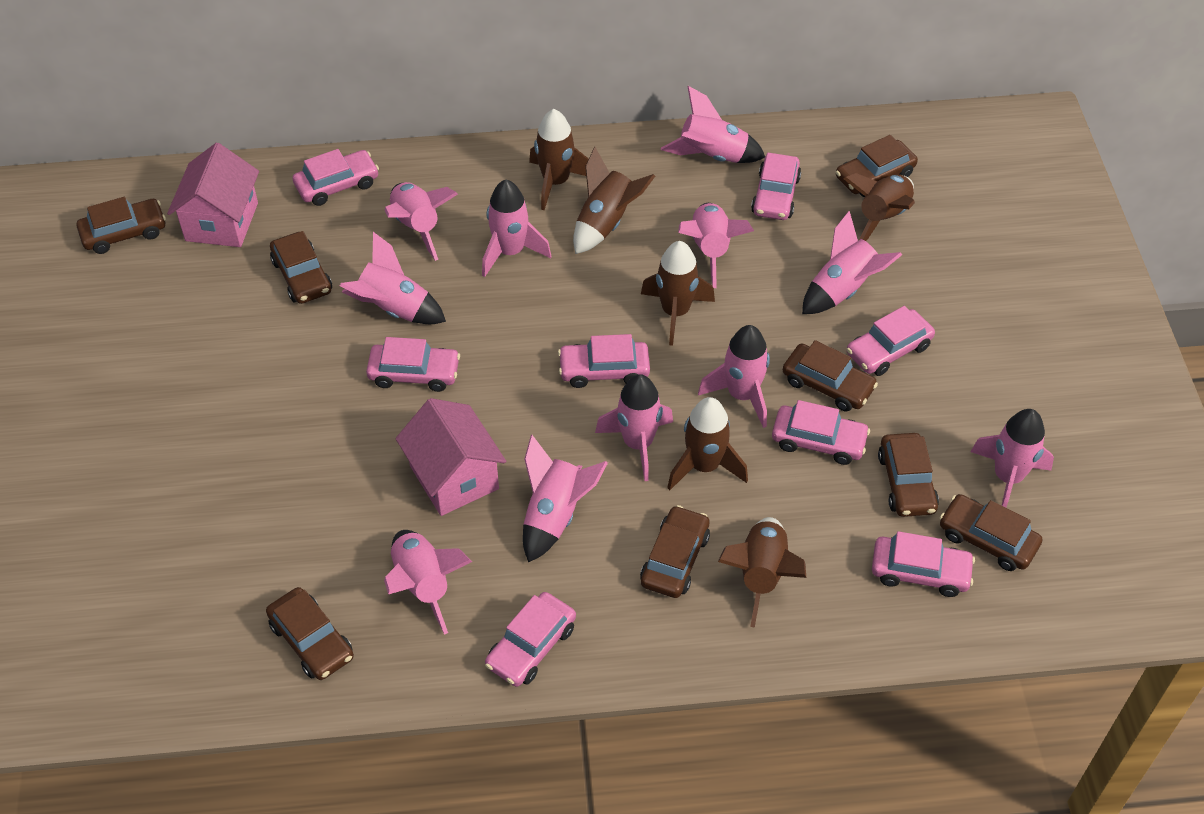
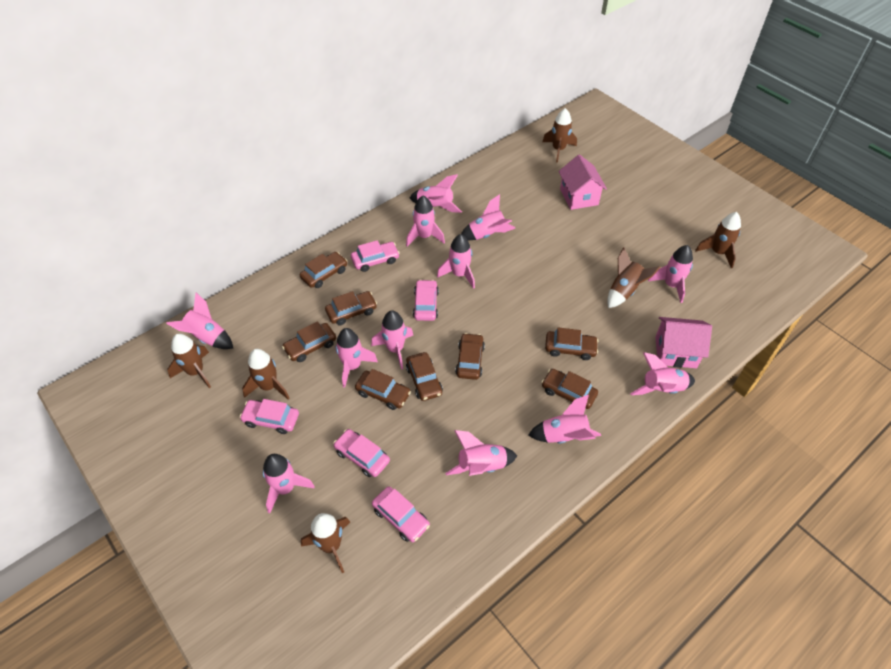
pink car: [293,149,379,206] [366,337,460,392] [485,592,576,687] [558,334,650,388] [751,153,801,220] [772,400,870,465] [847,306,935,376] [872,531,975,597] = 8 -> [240,399,299,434] [333,429,390,477] [351,240,400,272] [372,486,430,542] [413,280,439,321] = 5
pink rocket: [340,232,446,324] [384,182,458,261] [384,530,472,635] [482,179,551,277] [523,435,608,562] [595,374,673,481] [661,86,765,163] [678,203,754,288] [698,325,770,428] [802,211,902,314] [970,409,1054,507] = 11 -> [166,293,233,349] [263,454,314,514] [335,328,378,388] [371,310,413,369] [406,196,445,246] [410,174,462,213] [437,234,475,289] [445,430,517,476] [461,194,515,240] [528,395,601,443] [630,352,695,395] [648,245,693,303] = 12

